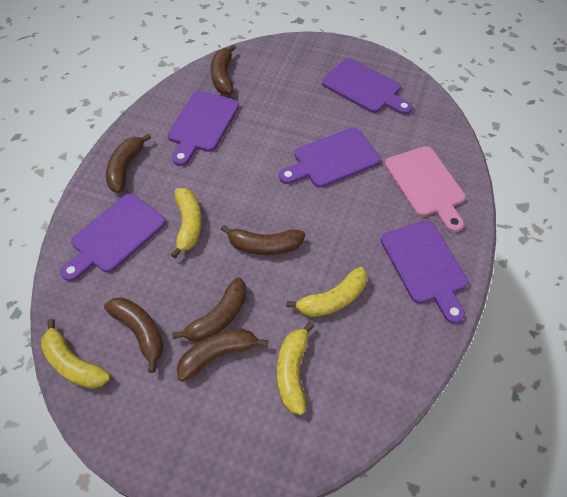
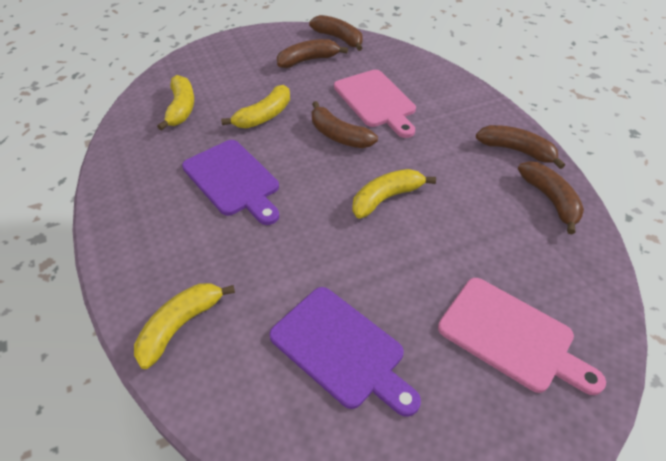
brown banana: [104,297,164,373] [106,133,151,193] [172,277,247,341] [177,329,268,382] [211,44,236,95] [221,225,305,255] = 6 -> [277,39,348,68] [309,15,363,51] [312,101,378,148] [476,125,565,169] [518,161,584,234] = 5
pink cutting board: [385,146,466,232] = 1 -> [334,70,416,138] [438,278,606,395] = 2
purple cutting board: [61,193,166,282] [168,91,239,166] [279,128,380,188] [322,58,413,115] [381,220,468,324] = 5 -> [182,140,279,225] [269,287,421,417] = 2

